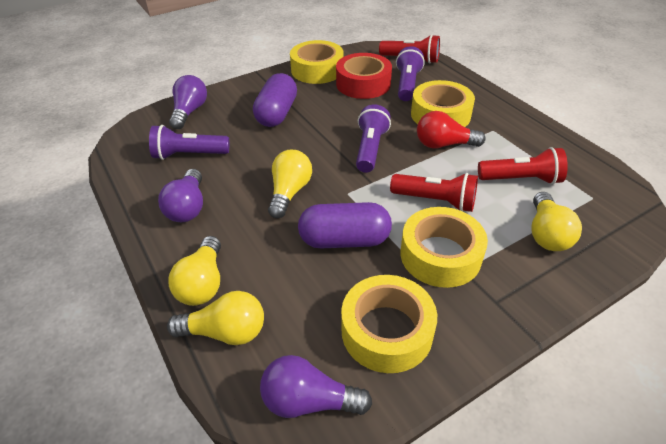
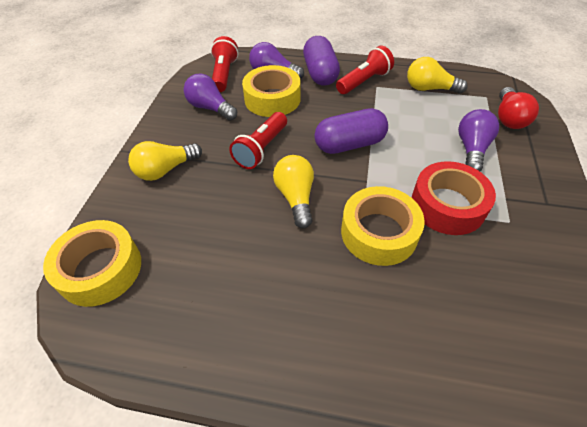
purple flashlight: [149,125,229,160] [356,105,391,173] [396,46,425,101] = 3 -> none = 0
yellow light bulb: [167,291,264,345] [168,236,221,306] [268,150,312,218] [531,192,582,251] = 4 -> [128,141,202,181] [273,155,314,228] [407,57,468,94] = 3
yellow tape: [290,40,343,84] [341,275,437,373] [401,207,488,288] [411,80,475,127] = 4 -> [43,220,141,307] [242,65,301,117] [341,186,425,266] = 3

